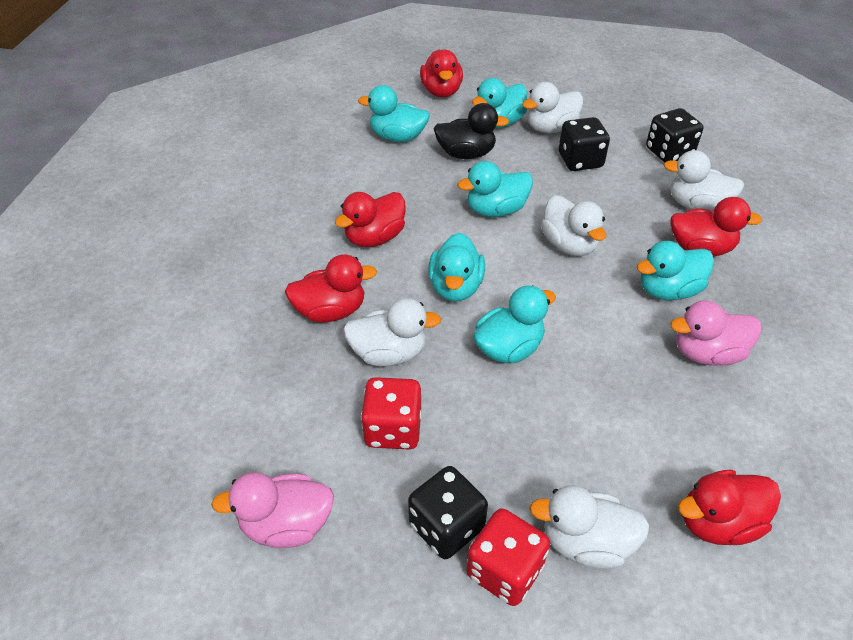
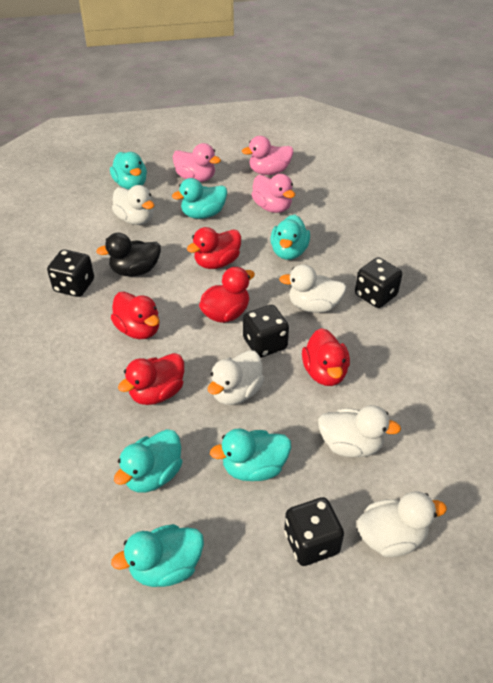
black dice: [408,466,488,559] [559,117,610,171] [646,108,703,163] = 3 -> [47,250,94,297] [243,305,289,358] [284,497,344,566] [355,257,402,308] = 4
pink duck: [211,472,334,548] [670,301,762,366] = 2 -> [173,143,221,182] [242,136,293,175] [251,174,295,213] = 3
red dice: [361,377,421,450] [466,508,550,606] = 2 -> none = 0

